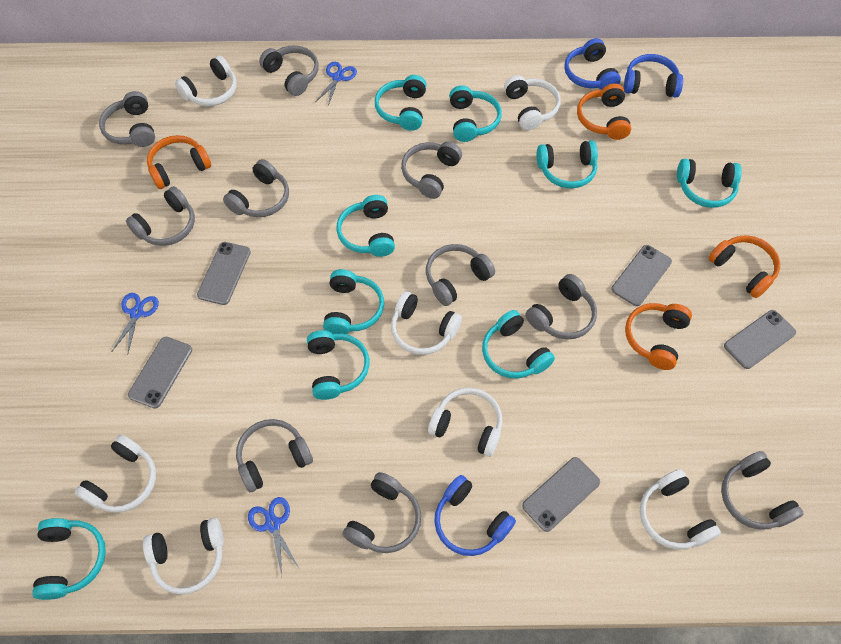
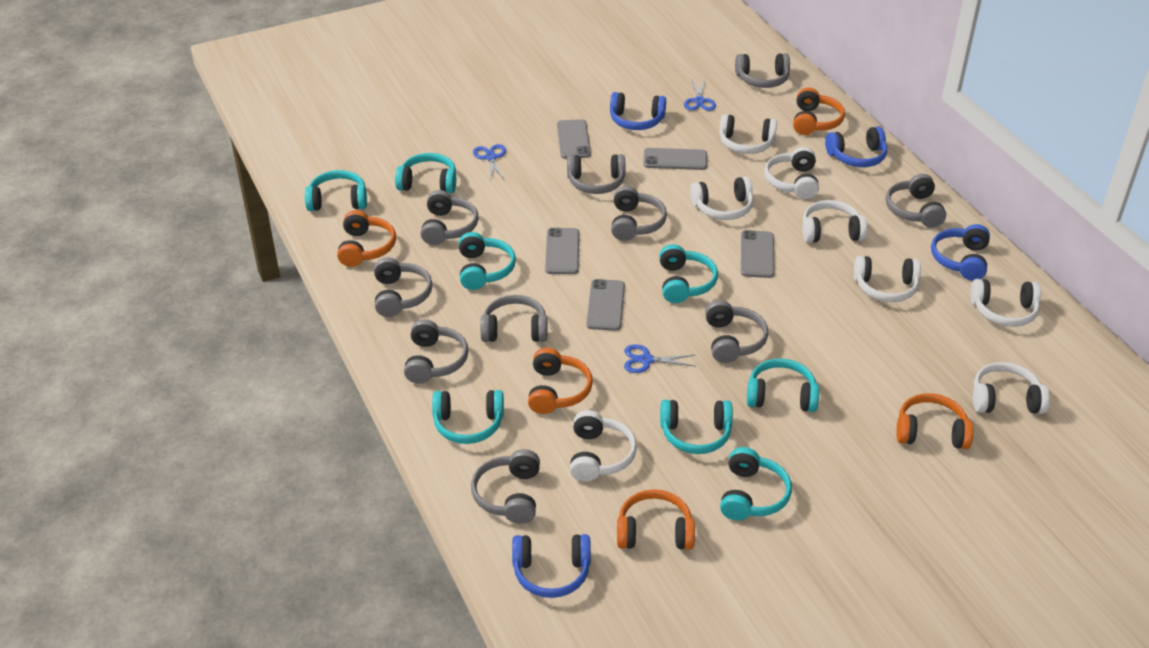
blue headphones: [434,475,516,556] [564,38,621,90] [624,54,683,98] = 3 -> [512,534,591,598] [610,92,666,130] [825,126,887,167] [931,224,990,281] = 4
orange headphones: [147,135,211,189] [577,83,631,140] [625,303,692,370] [709,235,780,298] = 4 -> [337,210,396,267] [528,348,593,414] [617,489,695,550] [793,87,845,135] [896,393,974,449] = 5
turquoise headphones: [32,518,106,600] [307,330,369,400] [323,269,384,334] [337,195,395,257] [375,75,426,131] [449,85,502,142] [482,310,555,379] [537,140,598,188] [677,159,742,208] = 9 -> [305,170,367,211] [395,153,456,193] [432,390,504,444] [459,232,516,290] [659,244,718,303] [660,400,733,454] [720,447,792,520] [747,359,819,412] = 8
white headphones: [74,435,156,513] [143,518,224,594] [175,55,237,106] [391,291,462,355] [428,388,502,457] [504,75,561,130] [640,469,721,549] = 7 -> [570,410,637,481] [690,177,753,220] [719,114,777,154] [764,147,819,199] [802,200,868,243] [854,256,921,302] [970,279,1041,327] [973,362,1050,414] = 8

